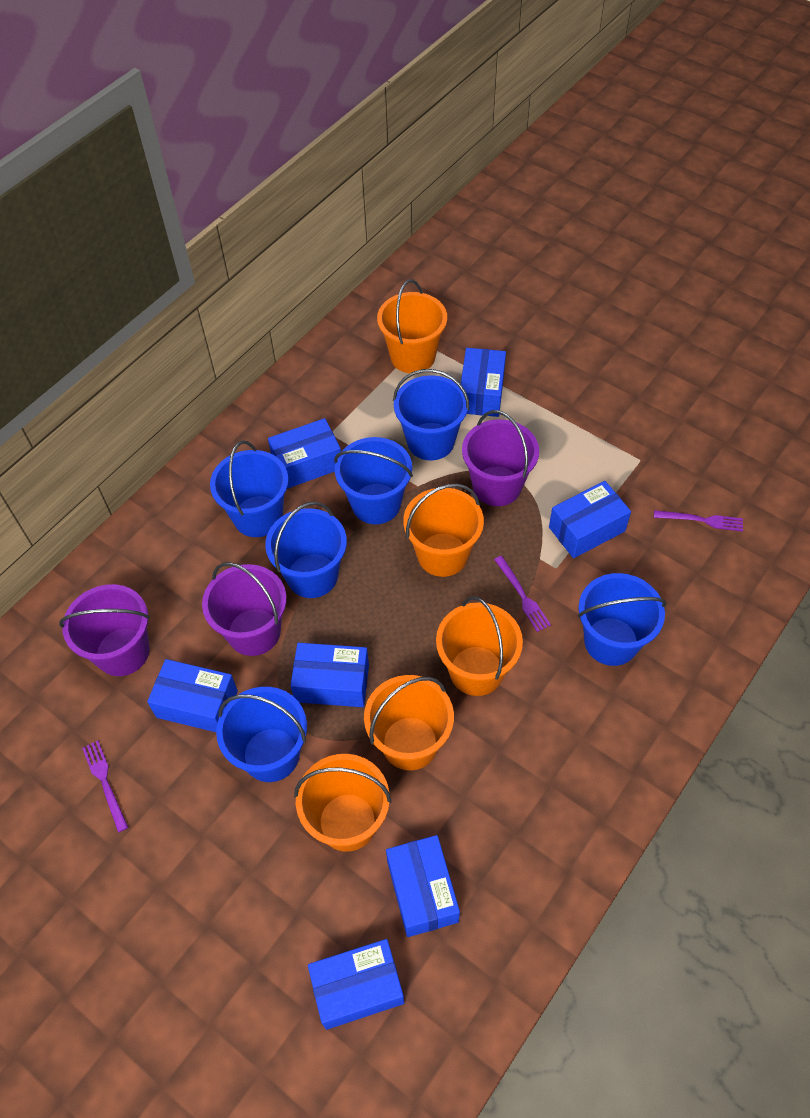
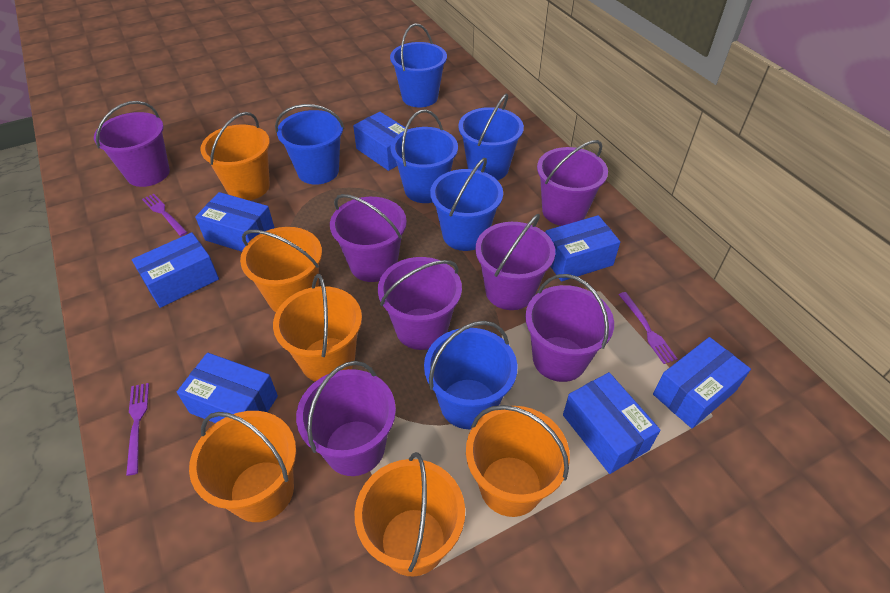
orange bucket: [294,754,392,852] [364,675,454,770] [377,279,447,373] [403,484,484,577] [436,596,523,696] = 5 -> [189,411,296,522] [200,112,270,200] [240,227,322,312] [273,274,362,381] [354,452,465,577] [466,405,570,517] = 6
purple bucket: [59,584,150,676] [202,562,287,656] [462,410,539,506] = 3 -> [94,101,170,187] [296,361,396,476] [330,194,407,282] [378,257,462,350] [475,214,555,310] [525,274,614,382] [537,140,608,226] = 7

